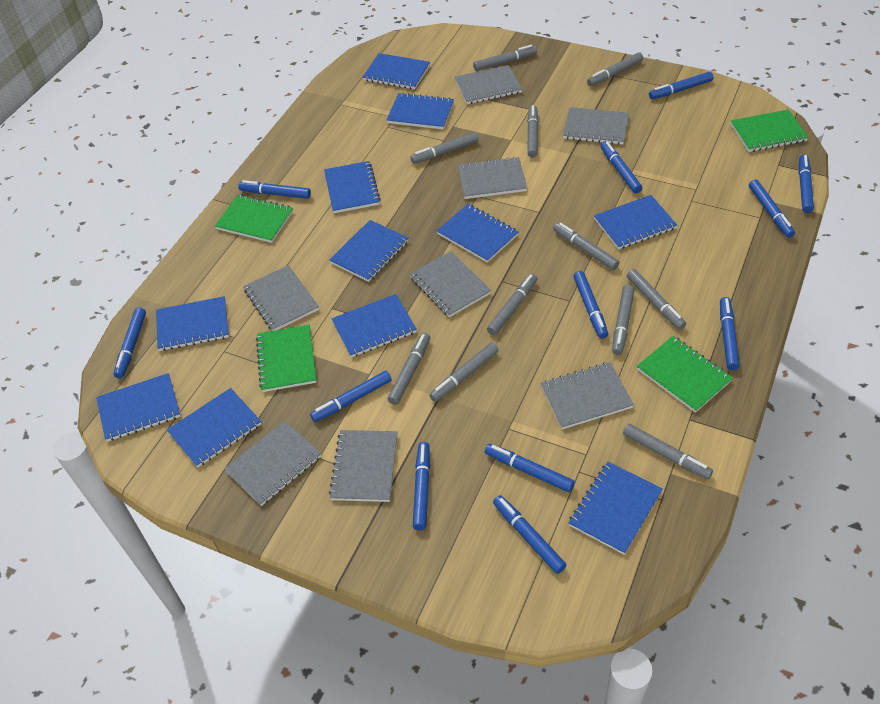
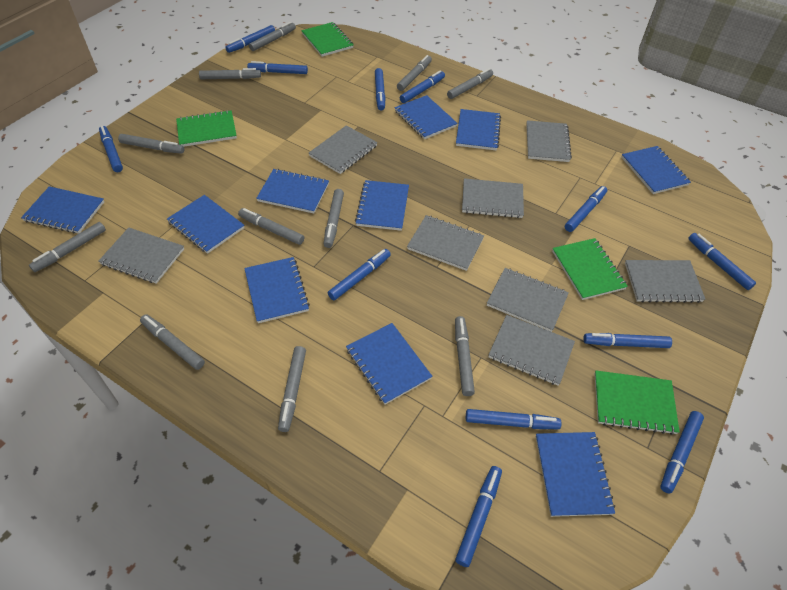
blue notebook: [96,373,181,442] [156,296,229,351] [167,388,261,467] [324,161,381,213] [329,220,409,282] [331,294,417,358] [363,53,430,89] [387,93,454,129] [437,204,519,263] [569,462,663,555] [594,195,677,250] = 11 -> [21,186,104,234] [167,195,244,254] [244,257,310,323] [256,169,329,213] [346,323,432,405] [355,180,409,231] [395,95,458,139] [456,109,501,150] [536,432,615,517] [621,146,691,194] = 10

